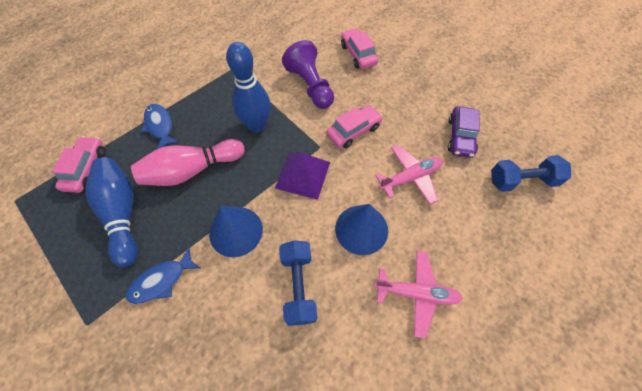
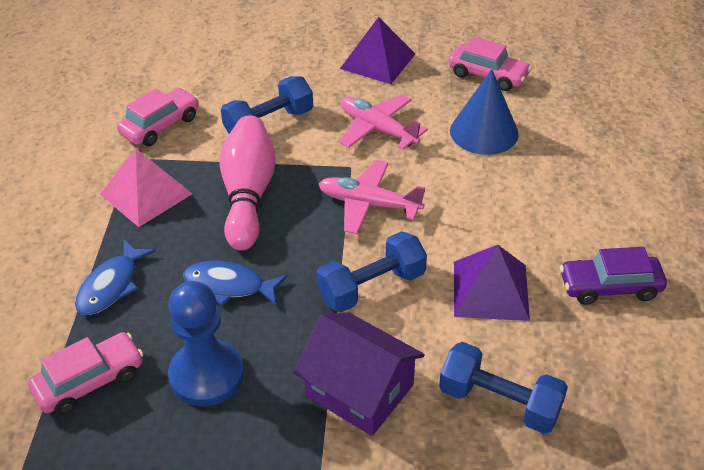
blue bowling pin: [85,157,138,267] [226,42,271,133] = 2 -> none = 0
blue cone: [209,206,263,257] [335,204,388,255] = 2 -> [450,69,519,155] = 1
blue dumbbell: [279,241,318,326] [491,155,571,192] = 2 -> [221,76,313,134] [317,231,427,312] [439,342,568,434] = 3
blue pawn: none = 0 -> [168,281,244,406] = 1
pink pyramid: none = 0 -> [100,148,192,227] = 1
purple house: none = 0 -> [293,312,425,436] = 1
purple pawn: [282,40,334,109] = 1 -> none = 0
purple pyramid: [275,152,330,200] = 1 -> [340,17,415,84] [454,245,530,321] = 2

